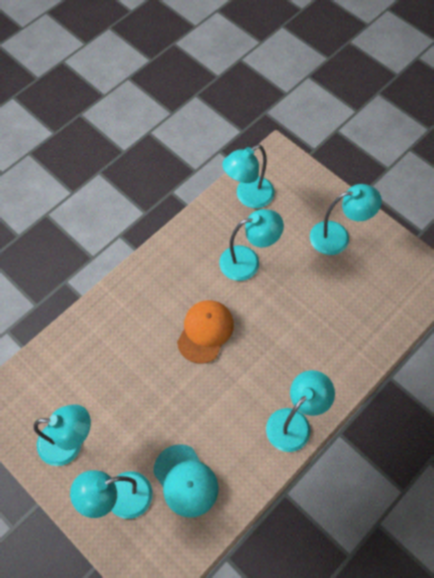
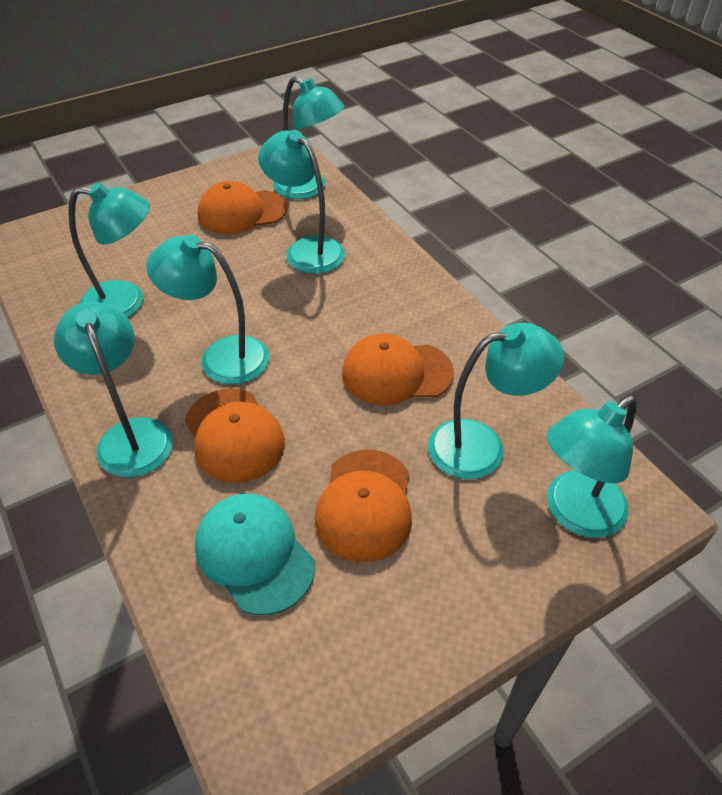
orange cap: [177,300,234,363] = 1 -> [185,388,285,483] [198,181,287,234] [315,450,412,562] [342,333,454,405] = 4
turquoise lamp: [33,404,91,466] [70,470,153,519] [219,209,284,281] [222,145,275,208] [266,370,335,452] [310,184,382,255] = 6 -> [54,302,173,478] [68,183,150,318] [146,235,269,384] [258,130,345,274] [273,76,345,199] [428,323,564,479] [547,395,637,538] = 7

